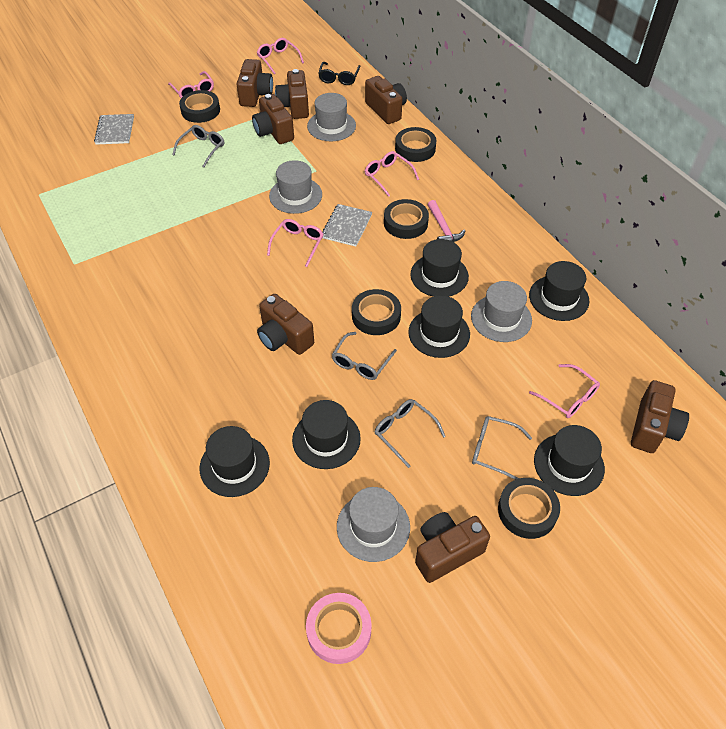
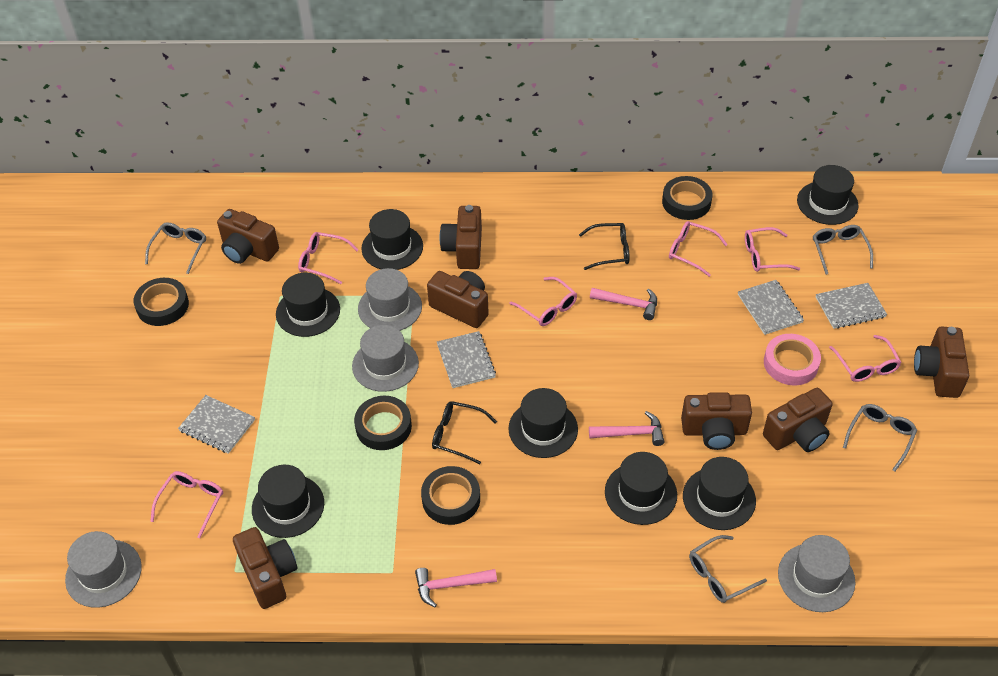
black glasses: [318,62,361,85] = 1 -> [432,401,497,464] [579,223,629,270] = 2
black hat: [200,426,270,497] [292,400,361,469] [408,296,470,358] [410,239,469,297] [529,261,589,321] [534,425,605,496] = 6 -> [252,465,324,538] [276,273,340,337] [361,209,423,270] [508,388,578,458] [605,452,677,525] [683,457,756,530] [797,165,859,225] = 7
black tape: [179,90,220,123] [352,289,401,335] [384,199,429,239] [395,127,436,162] [498,478,560,539] = 5 -> [133,278,189,326] [354,396,412,450] [421,466,480,525] [662,176,712,220] = 4
grey notebook: [94,114,134,145] [322,204,372,246] = 2 -> [178,395,255,454] [437,331,496,388] [738,280,804,335] [816,283,887,329] = 4
pink glasses: [168,71,214,98] [257,38,304,74] [267,219,323,267] [365,151,419,197] [529,364,600,418] = 5 -> [150,471,223,538] [298,232,359,284] [509,277,577,326] [669,221,728,277] [745,227,800,272] [829,335,902,382] = 6
pink hammer: [427,200,465,242] = 1 -> [415,568,497,607] [589,411,664,446] [590,288,657,320] = 3

